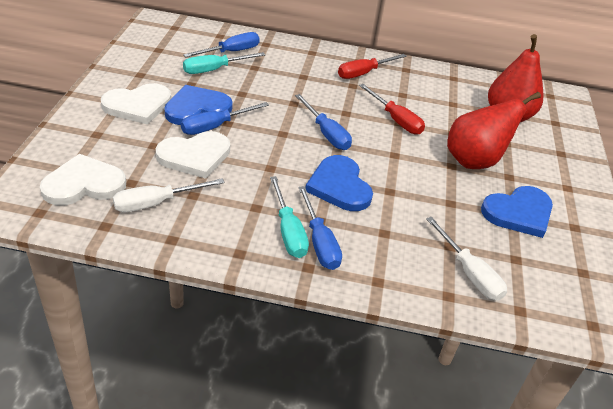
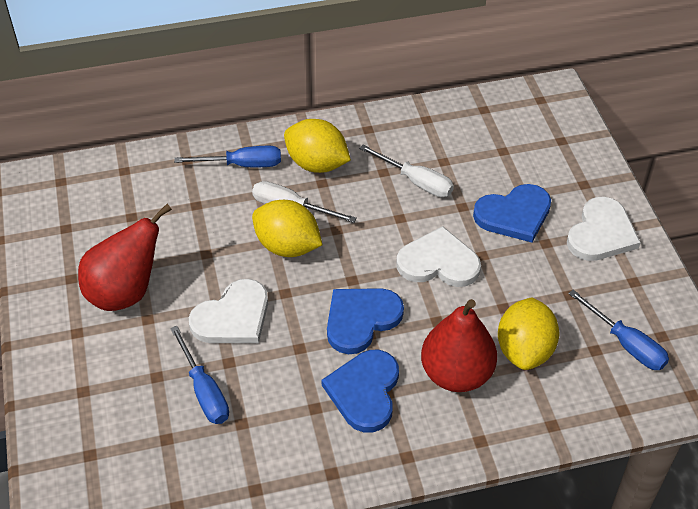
blue screwdriver: [181,102,269,135] [183,32,260,57] [295,94,352,150] [298,186,342,270] = 4 -> [170,326,229,424] [174,146,281,167] [568,290,669,370] = 3
red screwdriver: [338,54,407,79] [359,84,425,135] = 2 -> none = 0
turquoise screwdriver: [183,52,265,74] [270,176,309,258] = 2 -> none = 0
yellow lemon: none = 0 -> [252,200,322,257] [284,119,351,173] [498,298,559,370] = 3

